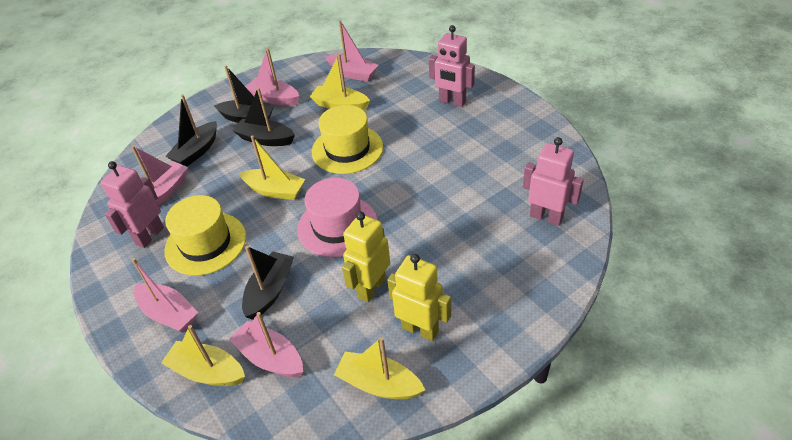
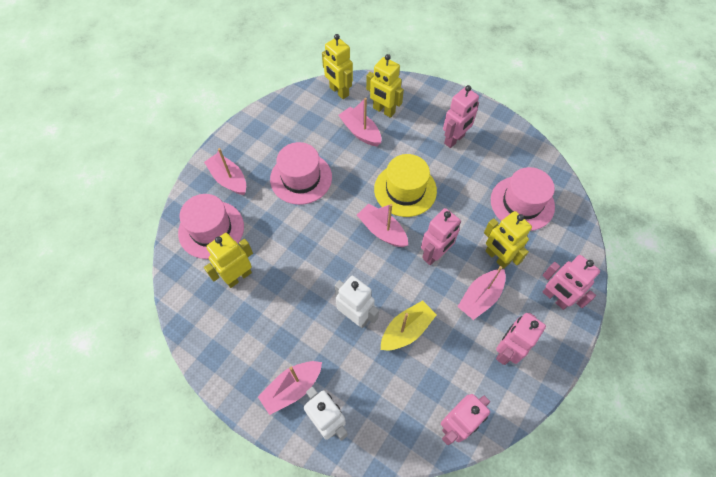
black boat: [165,95,217,166] [214,66,274,123] [233,87,295,146] [242,246,294,320] = 4 -> none = 0
pink hat: [297,178,378,257] = 1 -> [178,194,244,259] [270,142,332,205] [491,167,555,231] = 3
pink robot: [101,161,164,248] [429,25,475,107] [523,137,584,226] = 3 -> [421,208,461,265] [441,394,490,445] [443,85,479,148] [496,313,546,365] [542,255,600,310] = 5
white robot: none = 0 -> [304,386,348,441] [335,276,379,328] = 2
yellow boat: [161,325,245,386] [239,136,305,200] [310,54,370,111] [334,337,425,399] = 4 -> [381,300,437,350] = 1
yellow hat: [164,195,246,276] [312,105,383,174] = 2 -> [374,154,437,217] = 1
yellow robot: [342,212,390,302] [387,254,451,341] = 2 -> [204,233,253,288] [322,34,353,99] [366,54,404,118] [484,211,532,269] = 4

